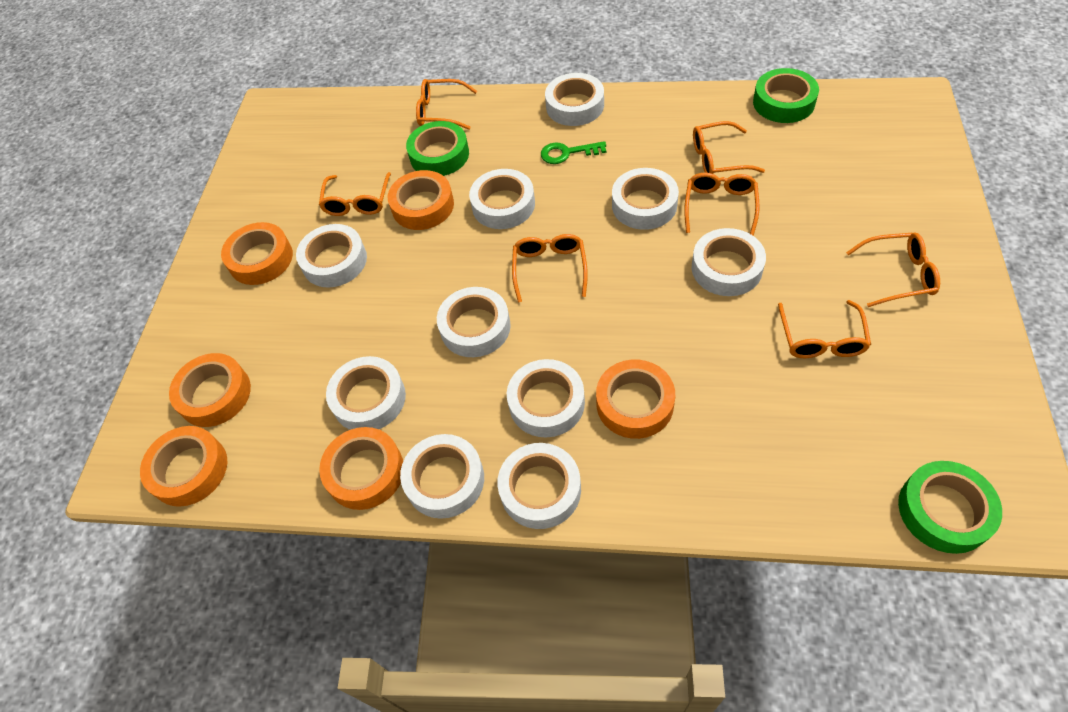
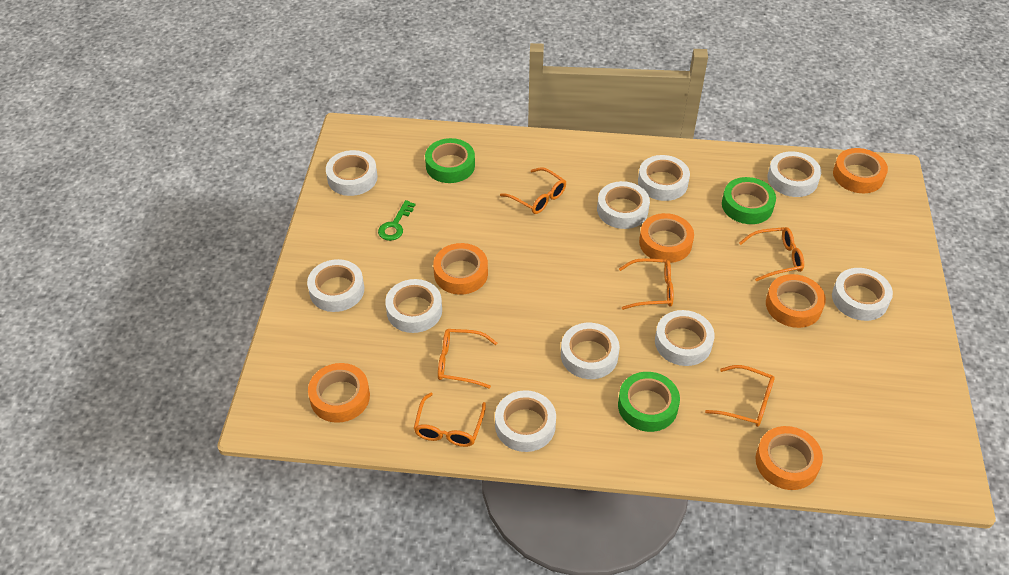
orange glasses: [319,172,391,216] [416,79,477,130] [512,234,588,303] [684,173,759,236] [693,121,765,174] [778,300,871,358] [846,232,940,307] = 7 -> [414,392,486,447] [438,329,497,389] [500,167,566,214] [619,258,674,310] [705,365,775,427] [739,227,804,281] = 6

